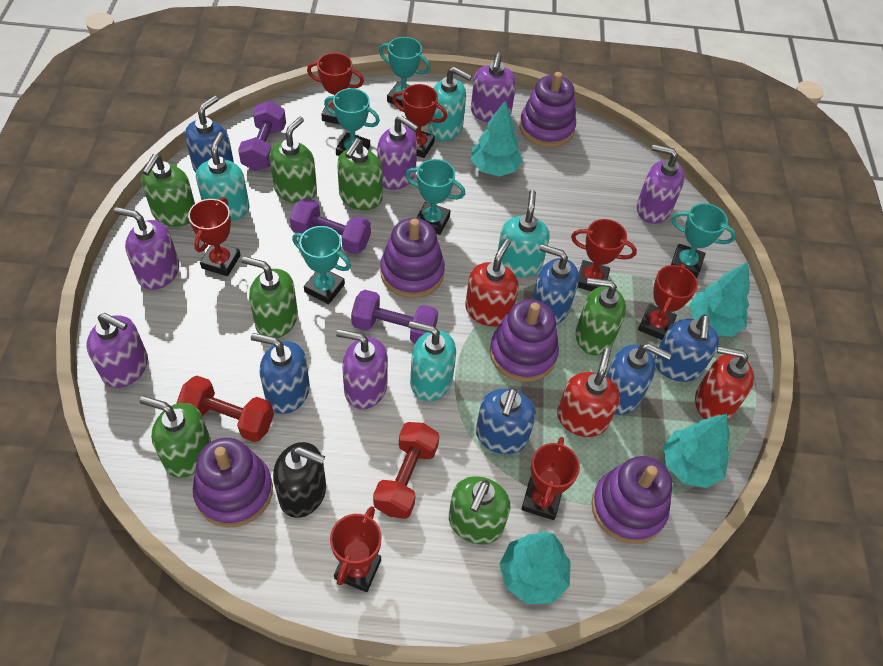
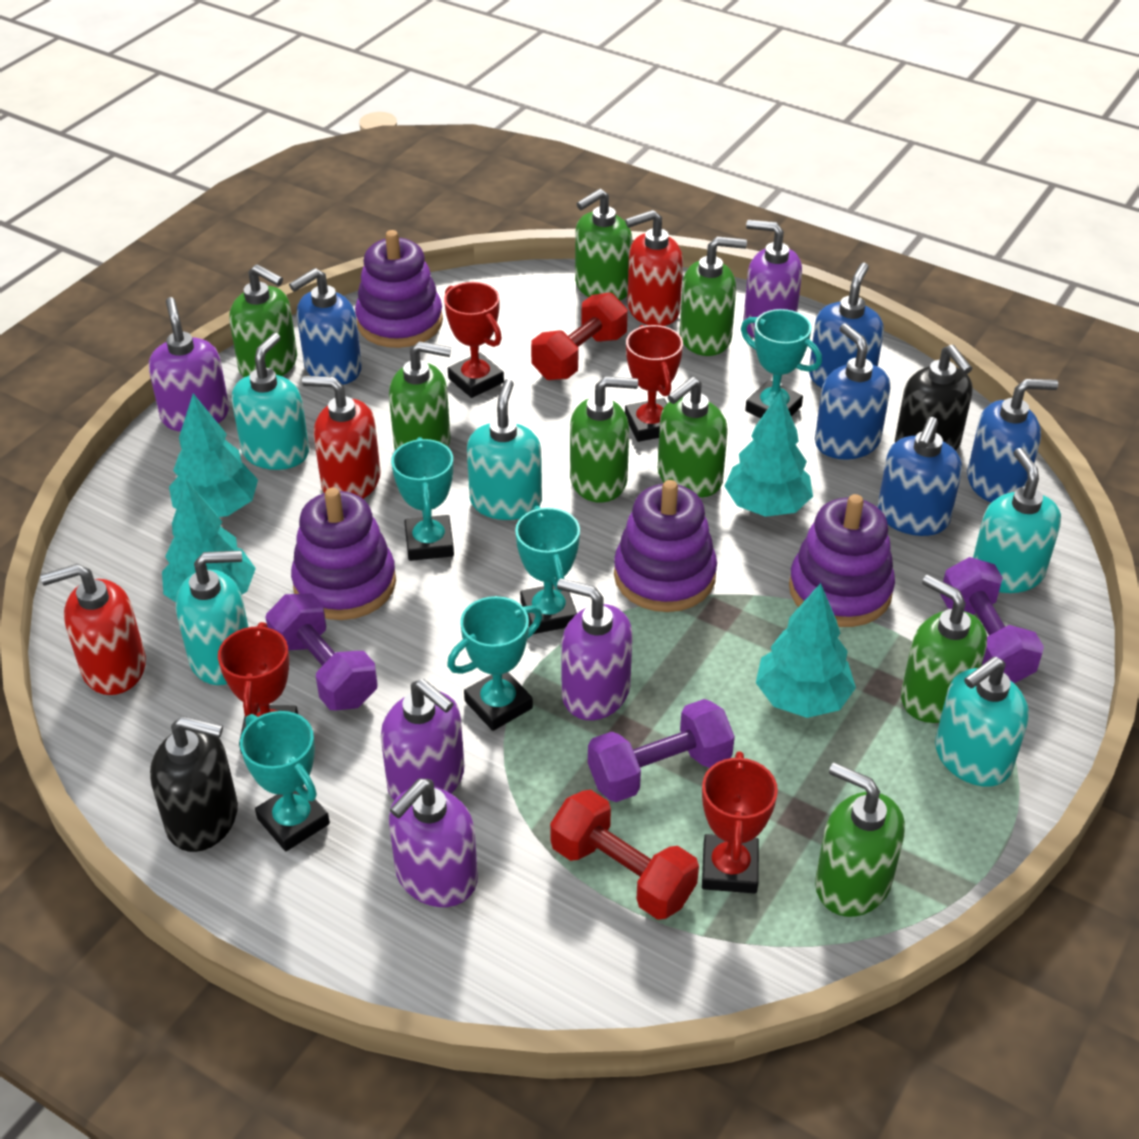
black soap dispenser: [273,442,326,518] = 1 -> [150,716,238,852] [895,345,972,450] = 2
blue soap dispenser: [185,96,234,173] [251,333,310,414] [476,388,536,454] [532,244,579,325] [606,343,672,415] [654,315,720,382] = 6 -> [289,268,362,385] [809,263,884,388] [815,323,890,459] [877,417,962,536] [967,379,1058,503] = 5
green soap dispenser: [139,396,211,478] [141,154,195,227] [242,256,298,338] [269,116,317,203] [337,138,383,210] [449,476,510,544] [576,278,626,356] = 7 -> [229,264,297,377] [389,341,451,450] [570,376,638,503] [575,189,632,301] [658,377,728,498] [680,236,747,356] [815,763,905,917] [901,575,987,723] = 8
purple soap dispenser: [86,313,148,388] [114,207,179,290] [336,329,388,409] [377,116,419,190] [471,52,516,122] [637,144,685,224] = 6 -> [149,297,229,432] [381,679,464,800] [389,779,478,907] [557,578,632,720] [743,220,802,338] = 5
purple stacking toy: [193,438,273,527] [380,218,445,298] [490,299,559,382] [519,72,576,148] [591,456,673,544] = 5 -> [291,488,396,620] [355,230,443,348] [614,480,717,612] [789,494,895,627] = 4
red trophy: [188,197,240,276] [307,53,364,124] [330,506,382,592] [392,84,447,158] [521,437,580,520] [571,219,637,291] [638,264,698,340] = 7 -> [218,622,298,754] [444,282,504,398] [625,325,683,442] [702,751,778,893] = 4
turquoise soap dispenser: [196,132,250,221] [409,321,456,401] [428,67,472,141] [498,190,550,277] = 4 -> [176,550,248,685] [232,333,309,470] [467,379,542,520] [935,657,1029,787] [973,448,1061,593] = 5

